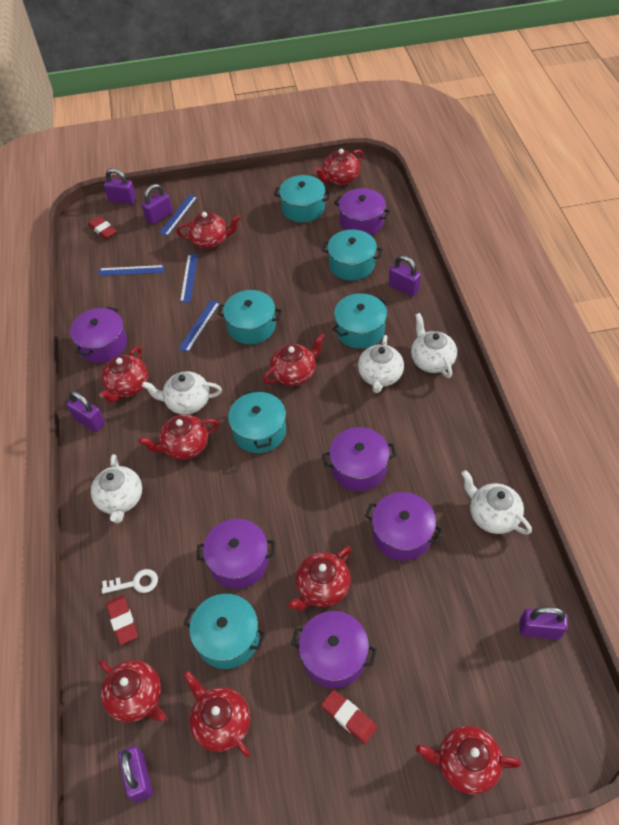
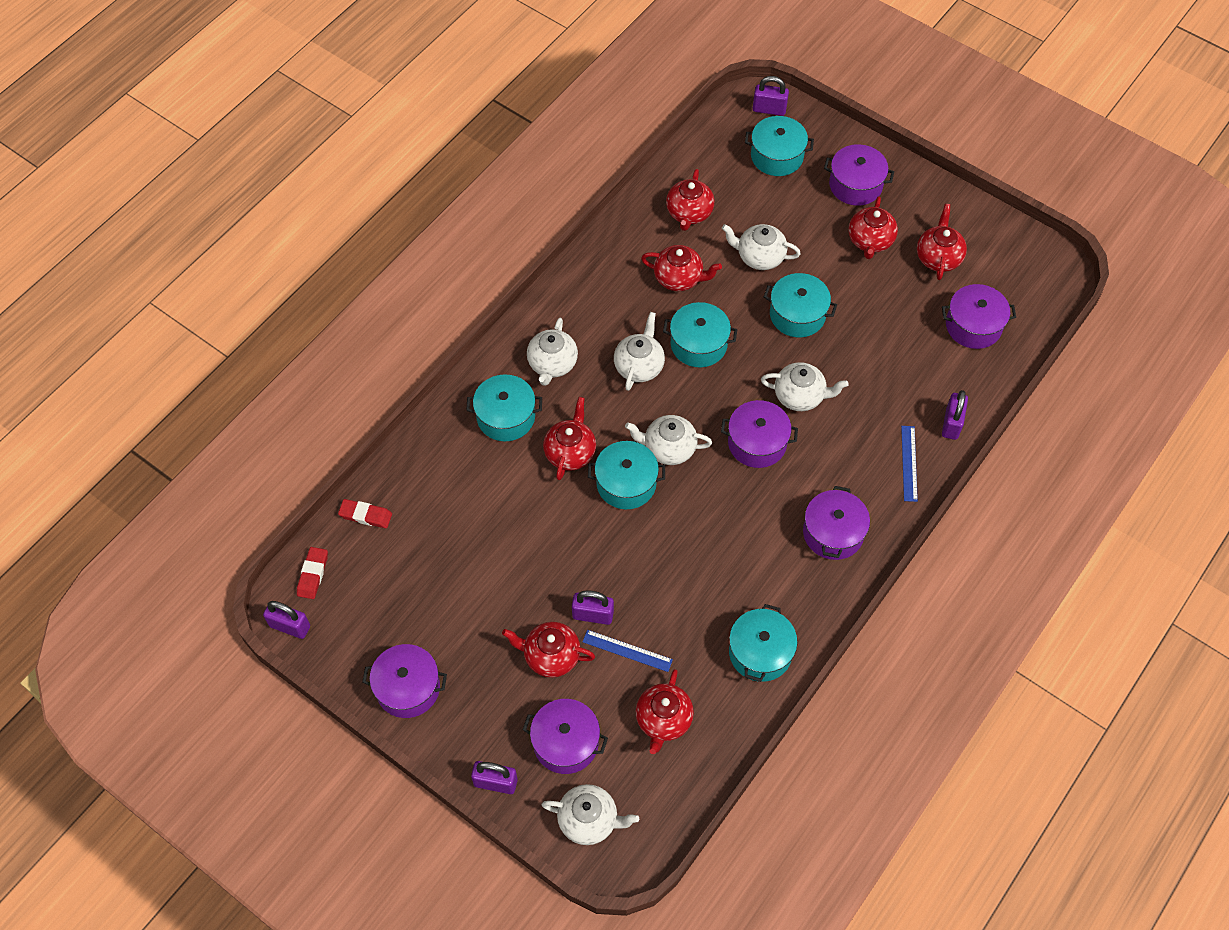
blue ruler: [98,265,164,276] [159,195,197,236] [179,300,220,352] [180,254,198,302] = 4 -> [583,630,673,672] [901,426,918,502] = 2
purple padlock: [67,391,105,432] [104,168,136,204] [118,746,153,803] [141,184,173,225] [389,255,421,296] [519,607,568,640] = 6 -> [263,601,310,639] [471,761,518,794] [572,590,614,625] [753,76,789,116] [942,390,968,440] = 5
red eraser: [88,216,117,239] [106,595,138,645] [321,690,377,744] = 3 -> [297,547,328,599] [338,499,392,528] = 2
red teapot: [98,660,166,722] [99,346,148,403] [139,414,219,460] [176,212,241,249] [183,671,250,757] [263,333,325,386] [288,546,351,611] [314,149,364,185] [416,726,521,795] = 9 -> [502,622,595,678] [543,397,596,480] [636,669,694,754] [641,245,722,291] [666,169,714,231] [849,196,898,259] [917,204,967,280] = 7
white key: [102,569,158,594] = 1 -> none = 0
white teapot: [91,454,142,523] [142,371,222,415] [358,335,404,393] [411,313,457,378] [461,470,532,535] = 5 -> [527,318,578,386] [542,784,639,845] [614,312,665,391] [625,415,712,465] [722,224,801,270] [761,362,849,411] = 6

